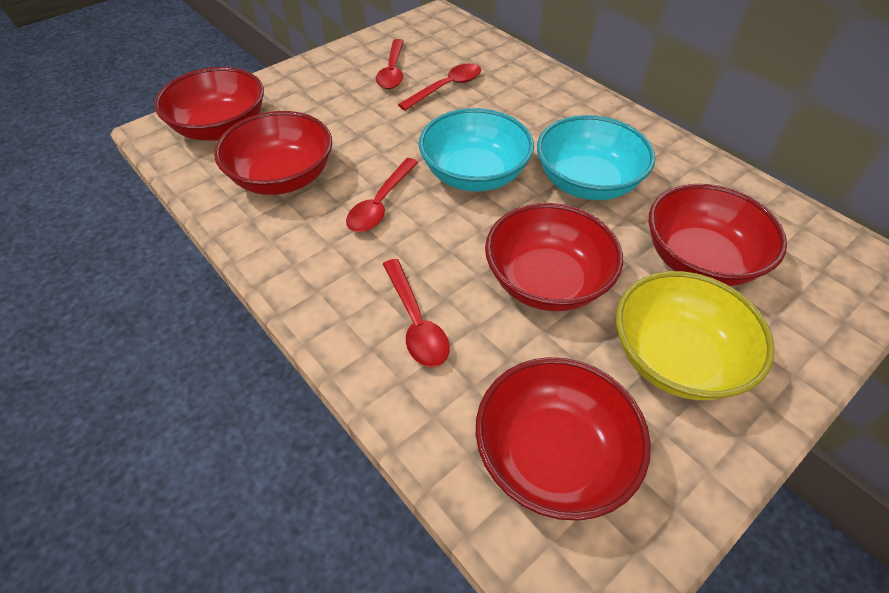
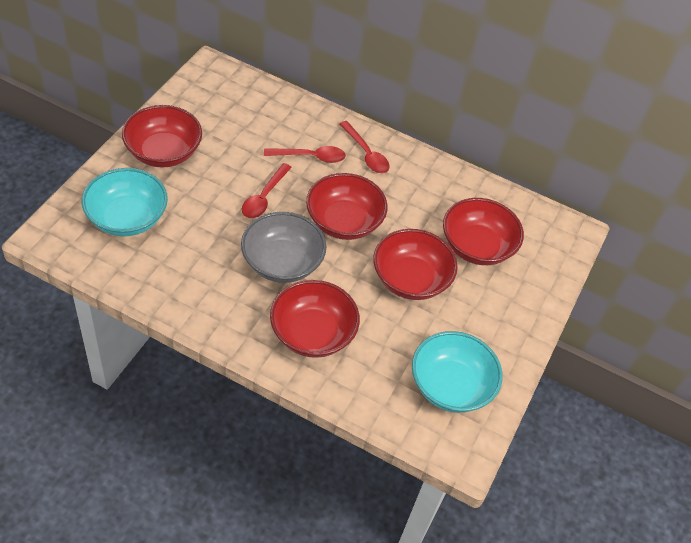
grey bowl: none = 0 -> [241,212,327,283] = 1
red spoon: [346,158,419,232] [376,39,404,89] [383,259,450,367] [398,63,481,111] = 4 -> [242,163,292,218] [264,146,346,163] [340,121,390,173] = 3
yellow bowl: [616,271,775,400] = 1 -> none = 0

